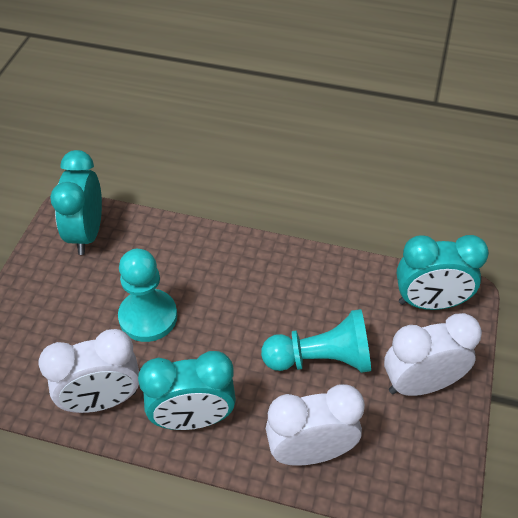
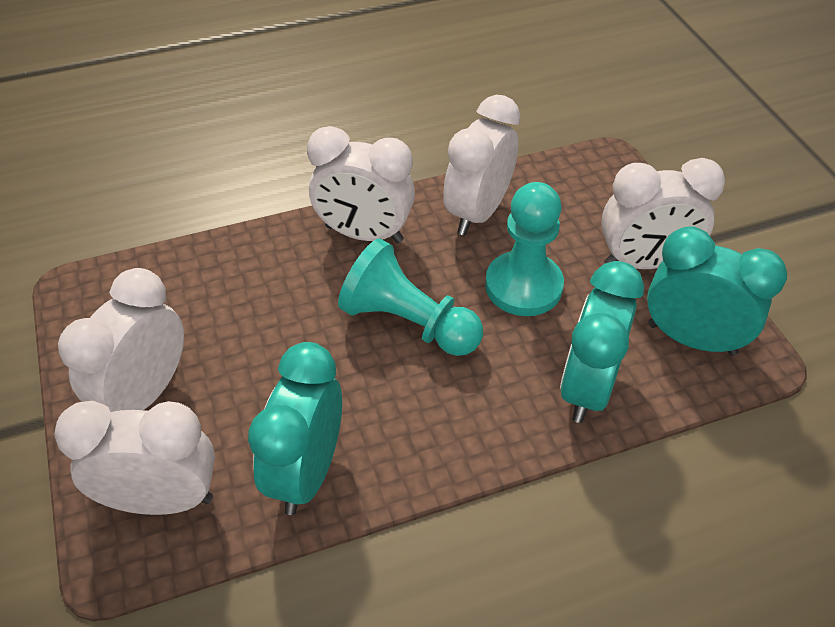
white clock: [38,329,139,413] [266,384,365,466] [384,313,482,396] = 3 -> [54,401,215,515] [58,268,184,412] [307,126,415,243] [443,95,520,236] [601,158,725,269] = 5

